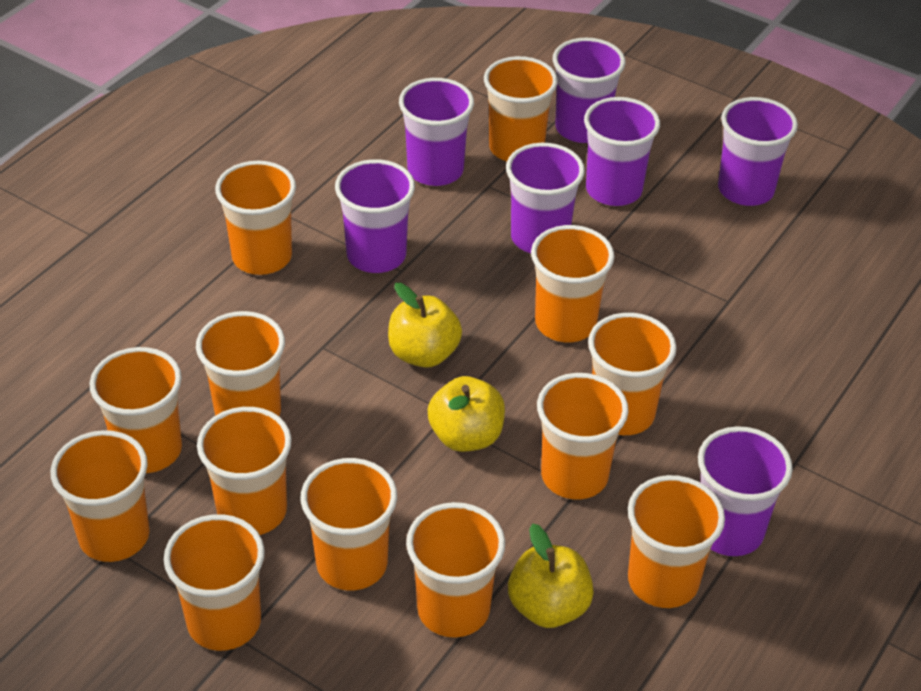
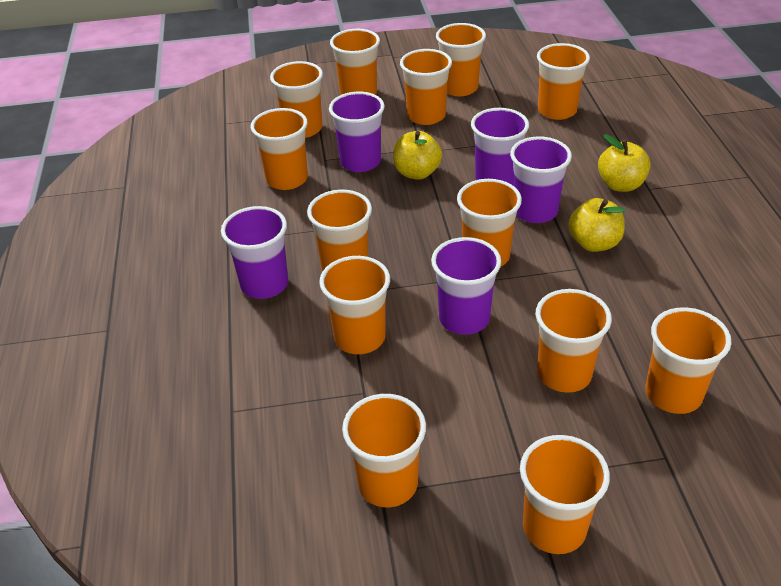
purple cup: [335,159,415,273] [399,78,474,186] [506,143,585,253] [553,37,625,143] [584,97,660,206] [698,426,793,556] [718,97,798,206] = 7 -> [221,206,288,299] [329,92,385,172] [431,237,501,335] [471,108,529,186] [510,136,572,223] = 5

